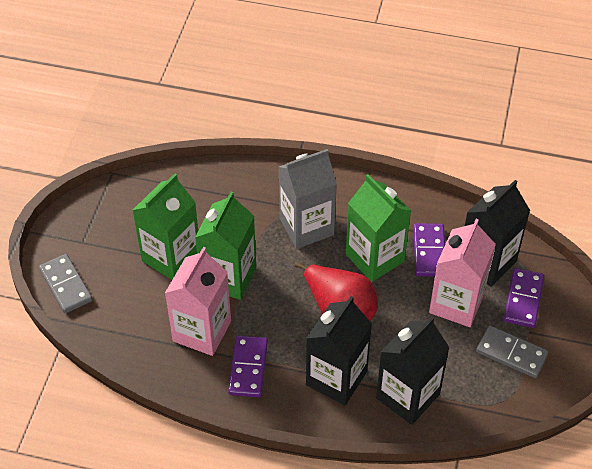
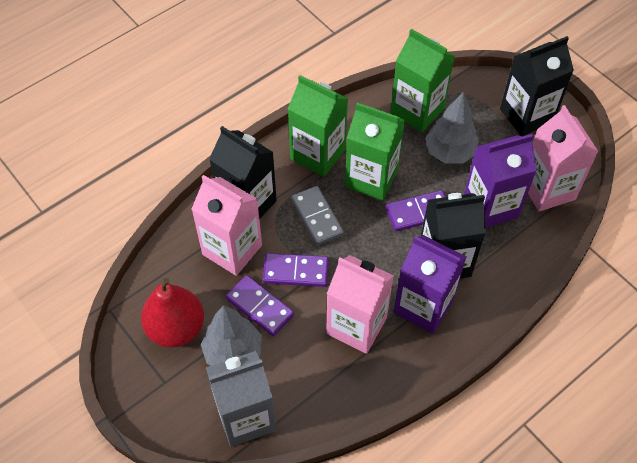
grey domino: [39,254,92,313] [476,325,548,378] = 2 -> [291,186,344,246] = 1
grey tree: none = 0 -> [201,305,262,366] [425,92,479,163] = 2
pink carton: [165,247,231,356] [429,219,496,327] = 2 -> [192,175,262,276] [326,255,394,354] [528,105,599,212] = 3
purple carton: none = 0 -> [394,235,466,334] [464,134,537,227] = 2

